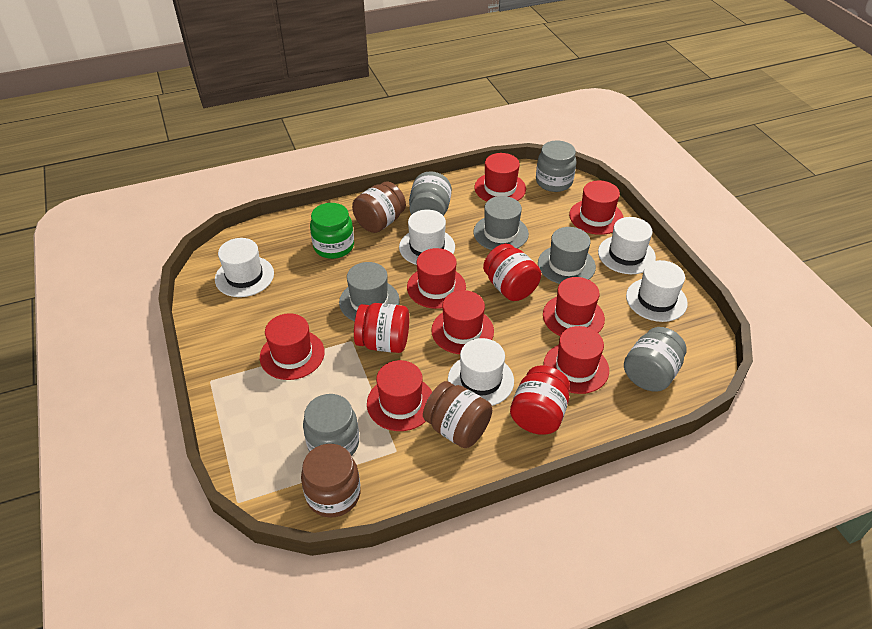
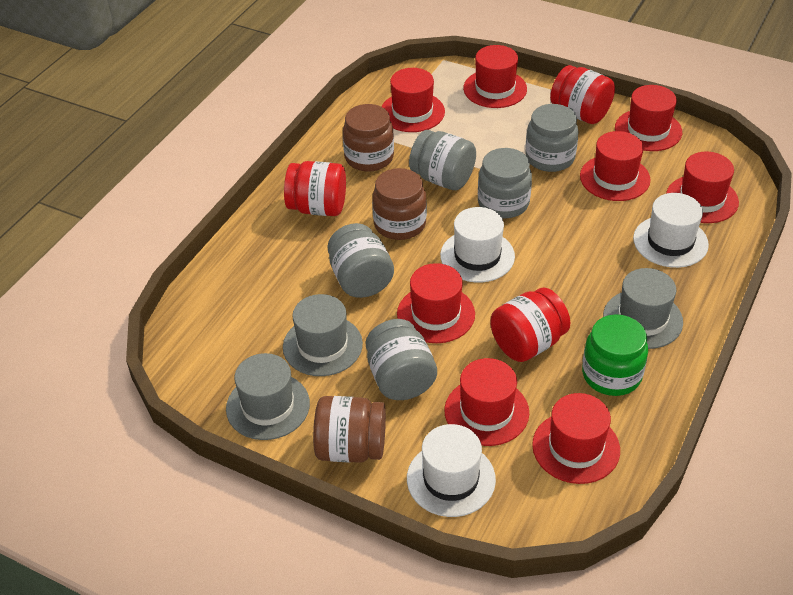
grey jar: [303,394,359,456] [409,171,452,216] [536,141,576,192] [624,327,687,392] = 4 -> [327,223,394,298] [366,319,437,400] [409,130,476,190] [478,148,532,218] [525,104,579,172] = 5
white hat: [215,238,274,297] [399,209,455,265] [448,338,514,406] [598,217,656,274] [626,260,688,322] = 5 -> [407,424,496,517] [440,207,515,283] [633,193,709,268] = 3

